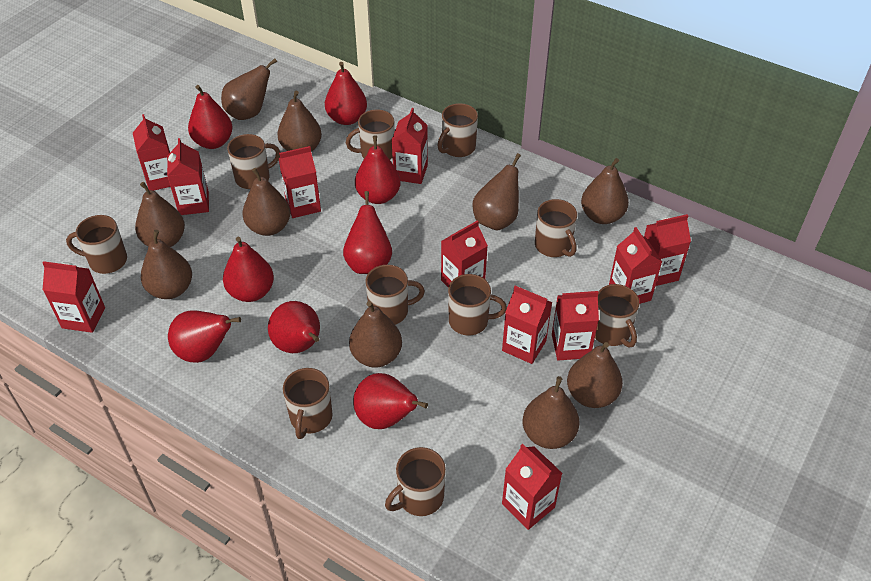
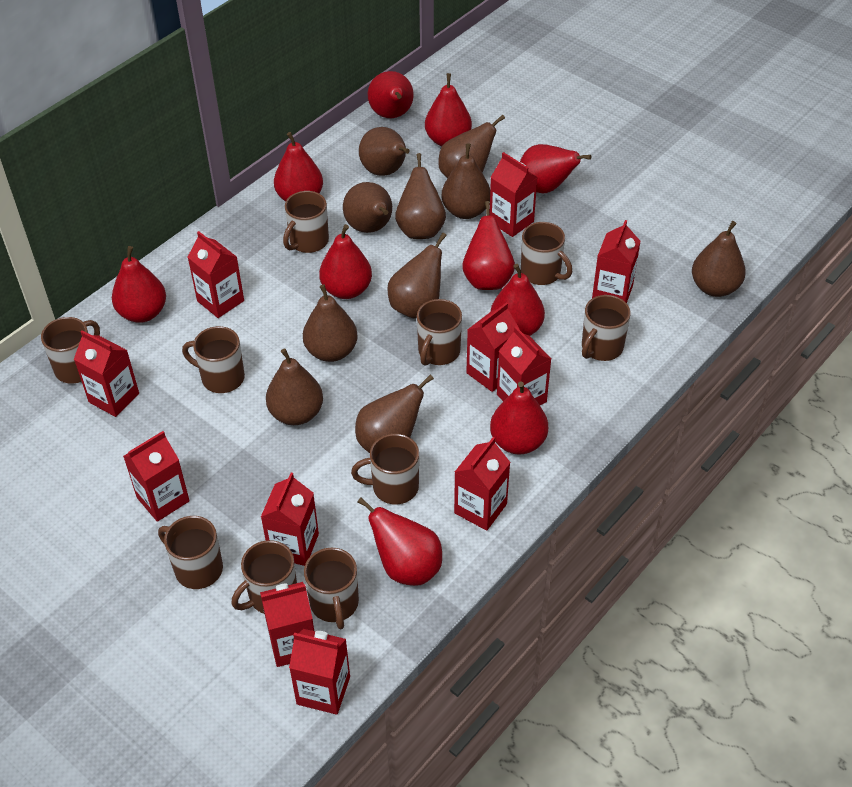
red pear: [168,310,241,363] [188,85,233,149] [223,237,274,302] [268,301,320,353] [325,62,367,125] [343,191,392,274] [353,373,428,429] [355,135,401,204] = 8 -> [112,246,166,323] [274,132,323,202] [319,224,372,299] [358,498,442,586] [368,71,414,118] [425,73,472,146] [462,201,515,290] [490,382,548,454] [491,264,545,336] [520,144,591,193] = 10

